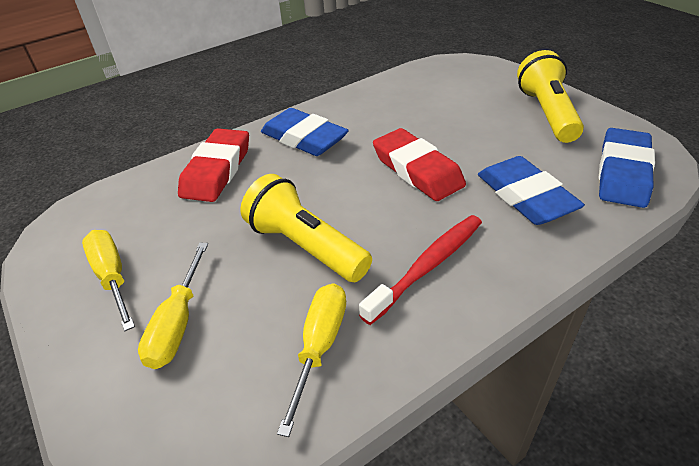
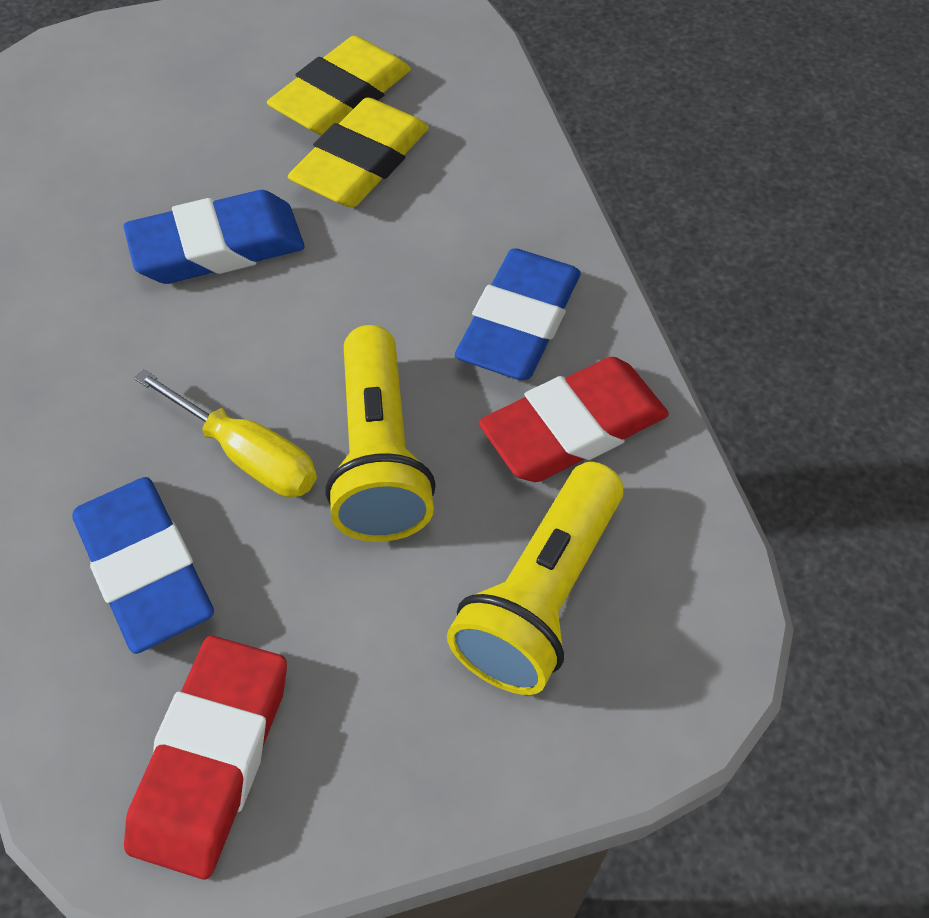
red toothbrush: [359,215,482,325] = 1 -> none = 0
yellow eraser: none = 0 -> [267,36,411,135] [288,97,429,208] = 2
yellow screwdriver: [82,230,135,331] [138,243,208,369] [277,283,346,437] = 3 -> [134,369,317,497] = 1

